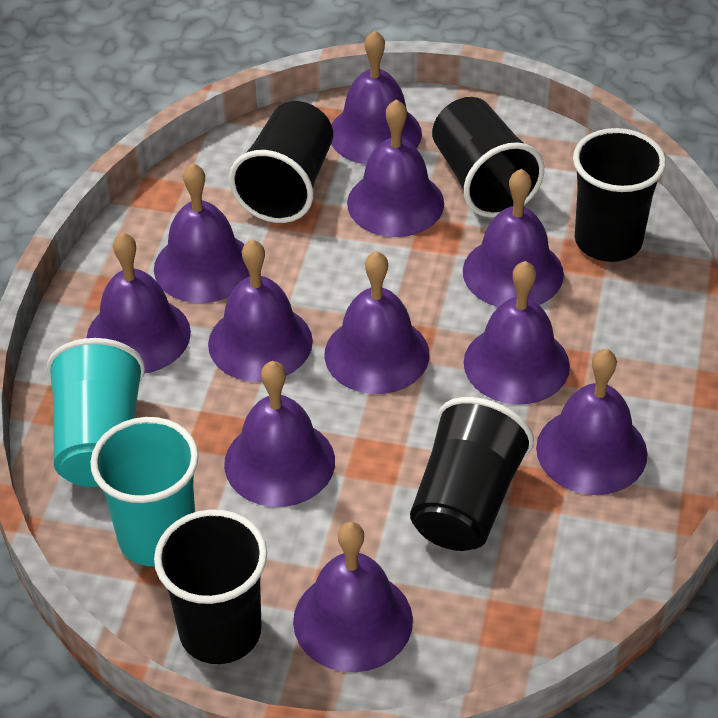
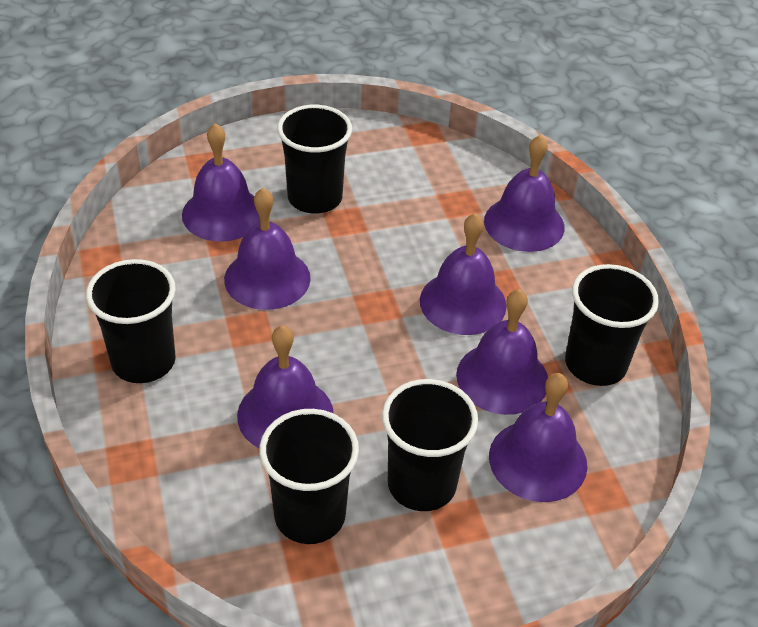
purple bell: [87,232,191,374] [154,163,250,303] [208,239,313,382] [224,361,335,507] [293,521,413,672] [325,251,429,394] [331,30,422,164] [347,99,444,237] [463,169,564,307] [464,261,570,405] [536,349,648,495] = 11 -> [182,123,260,242] [224,188,311,310] [237,325,333,448] [420,213,506,335] [456,289,548,415] [484,135,564,252] [489,373,587,502] = 7
turquoise cup: [47,338,145,487] [90,417,199,566] = 2 -> none = 0

